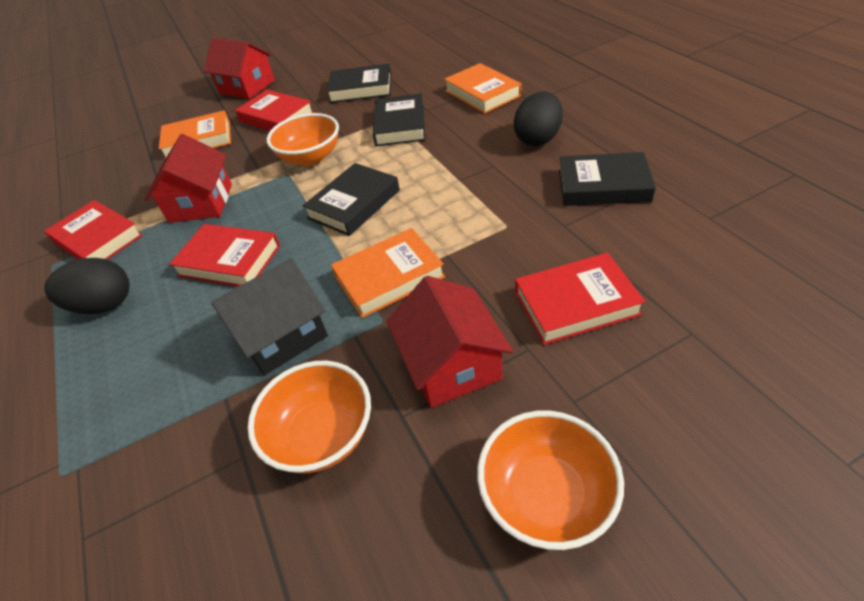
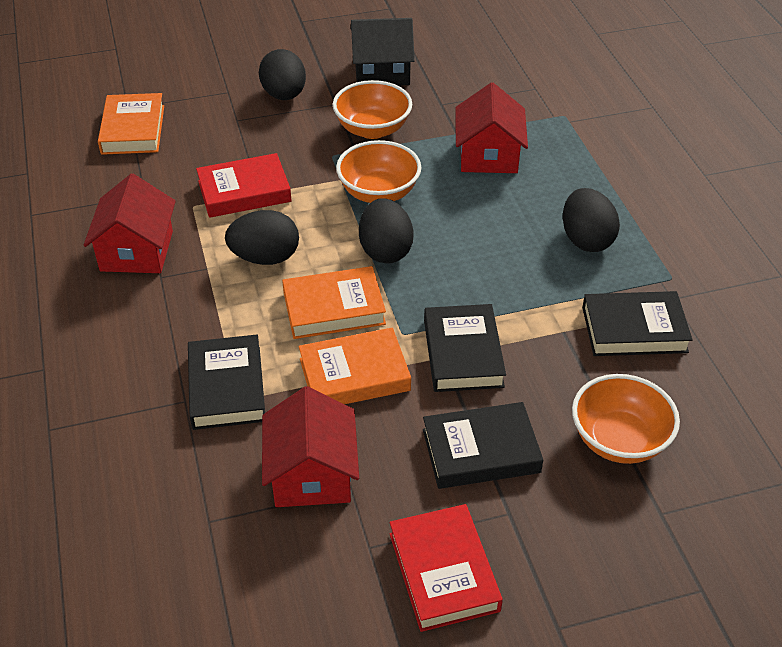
black egg: [44,258,129,314] [514,92,563,146] = 2 -> [225,210,299,265] [259,49,306,100] [359,198,414,263] [563,188,620,252] = 4
red book: [44,200,143,260] [169,224,280,287] [235,90,314,131] [515,253,645,345] = 4 -> [196,153,291,218] [390,504,503,632] = 2

